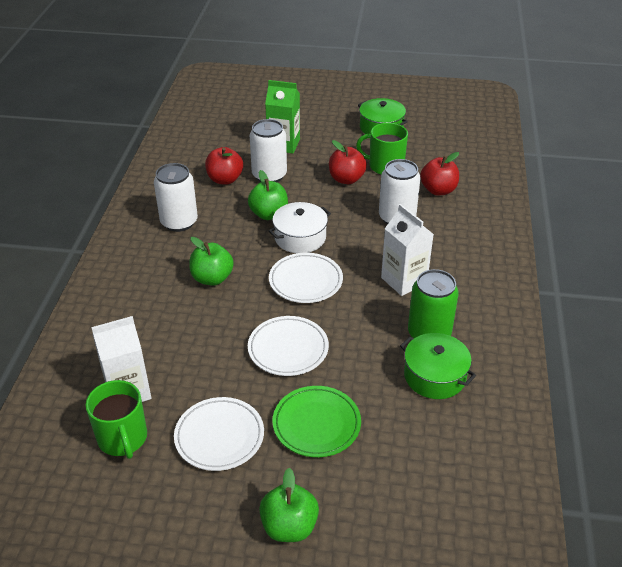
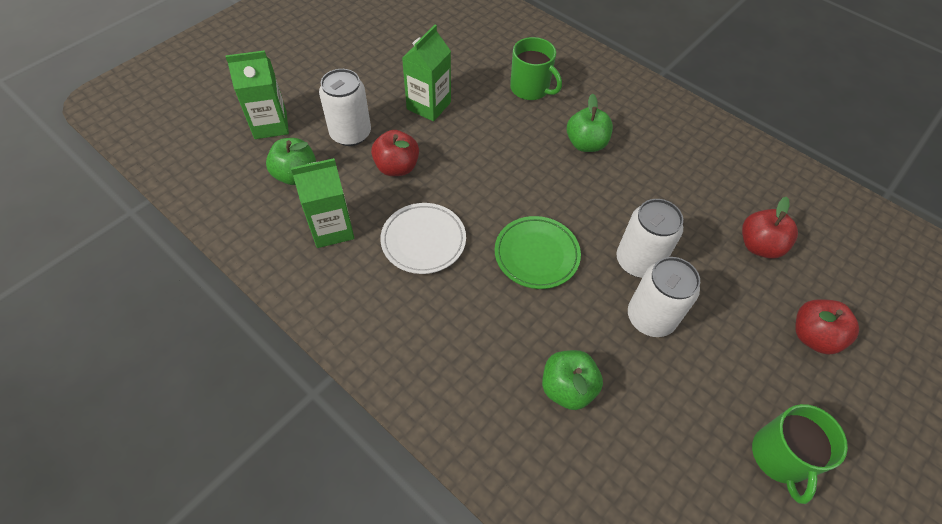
green can: [408,269,459,338] = 1 -> none = 0
green carton: [265,80,300,154] = 1 -> [225,50,289,139] [291,158,354,248] [402,25,451,121] = 3
green pot: [358,98,408,134] [400,333,476,399] = 2 -> none = 0
white carton: [91,316,151,402] [381,204,434,296] = 2 -> none = 0
white plate: [174,397,264,471] [248,316,329,376] [269,253,343,303] = 3 -> [380,203,466,274] = 1
white pot: [269,202,331,253] = 1 -> none = 0

